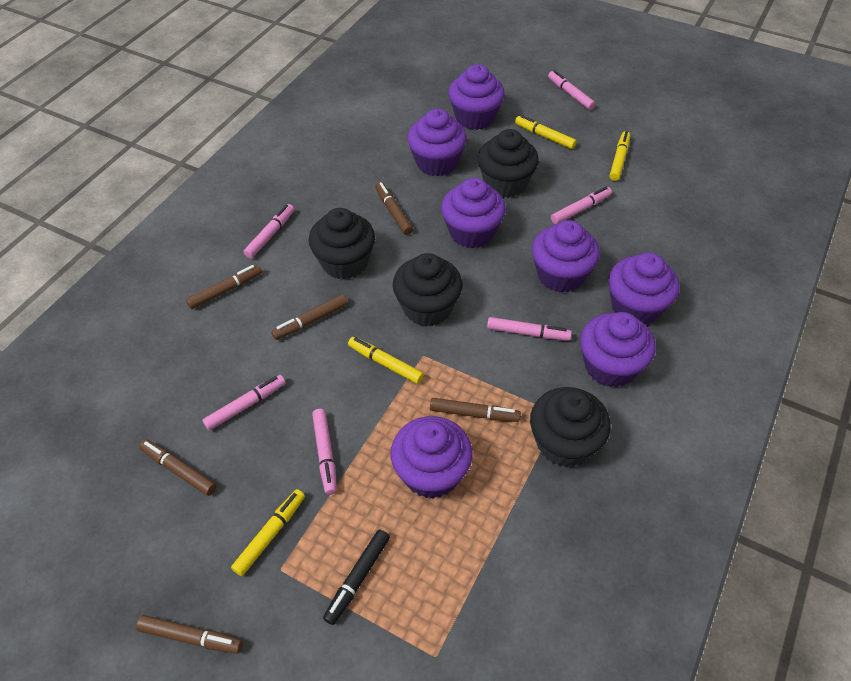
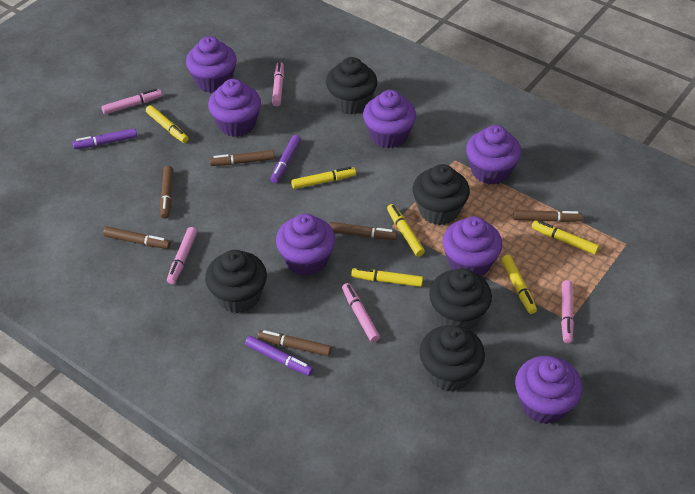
black cupcake: [308,208,375,279] [393,253,462,326] [478,129,539,198] [530,387,611,467] = 4 -> [205,250,267,313] [326,57,377,115] [413,164,470,225] [419,325,485,391] [429,268,492,329] = 5
black marker: [323,529,390,625] = 1 -> none = 0
pink marker: [202,375,286,430] [243,204,294,258] [312,409,337,495] [487,317,572,341] [548,71,595,110] [551,187,612,224] = 6 -> [101,89,162,114] [167,227,197,284] [272,62,284,106] [342,283,380,342] [561,280,574,343] = 5
purple marker: none = 0 -> [72,128,137,149] [245,336,313,376] [271,135,301,183] = 3
yellow marker: [231,489,305,576] [348,337,424,384] [515,115,577,149] [610,131,630,181] = 4 -> [146,105,188,143] [291,167,356,189] [351,268,423,287] [387,204,425,256] [502,255,537,314] [532,220,599,254] = 6

